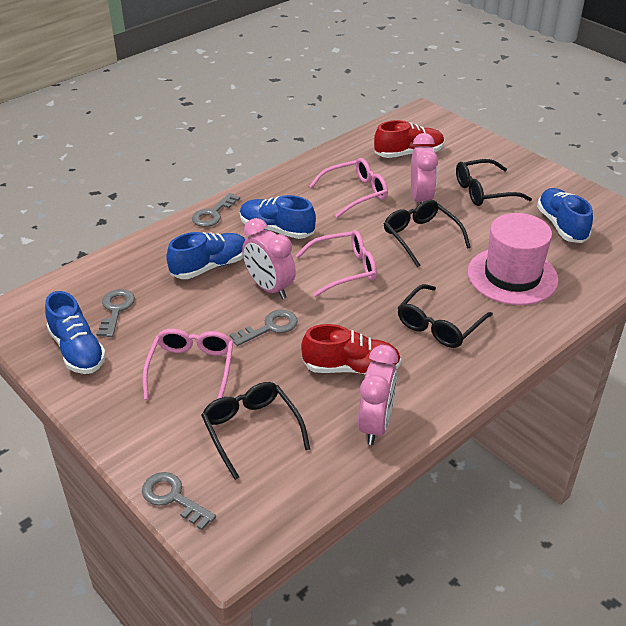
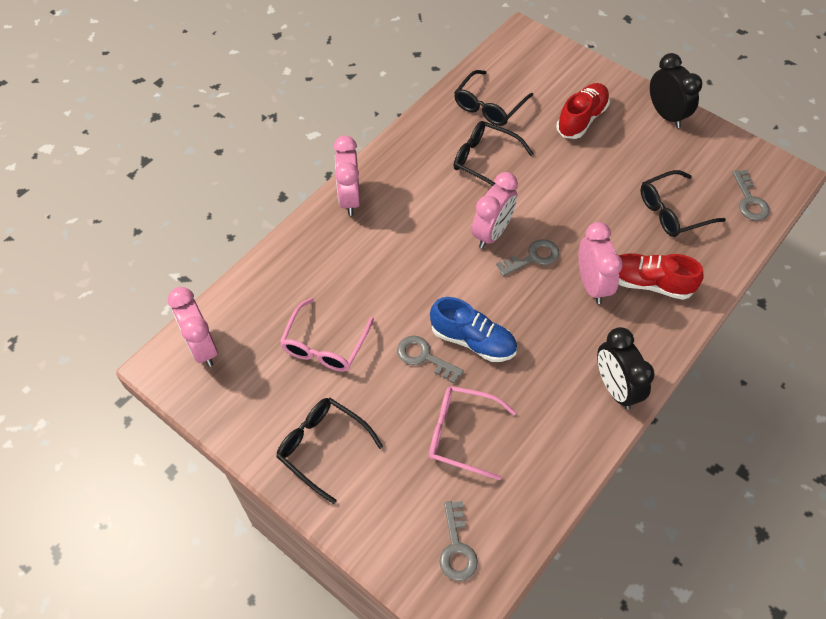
black clock: none = 0 -> [597,327,655,410] [650,53,702,128] = 2
blue shoe: [45,291,106,374] [166,232,245,279] [240,195,316,239] [537,188,593,243] = 4 -> [430,297,517,362] = 1
pink clock: [242,218,296,299] [358,345,398,445] [411,133,438,203] = 3 -> [168,287,218,367] [334,136,360,216] [472,172,518,249] [578,222,623,304] = 4
pink glasses: [142,329,233,400] [295,230,377,297] [309,158,388,218] = 3 -> [280,298,374,372] [429,386,516,480] = 2
pink hat: [468,213,559,305] = 1 -> none = 0

